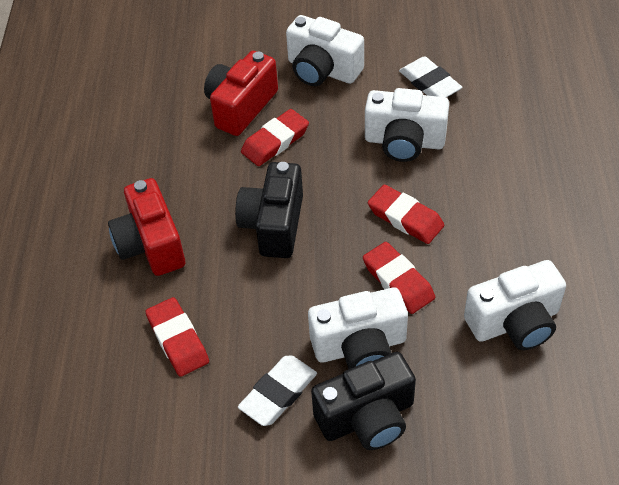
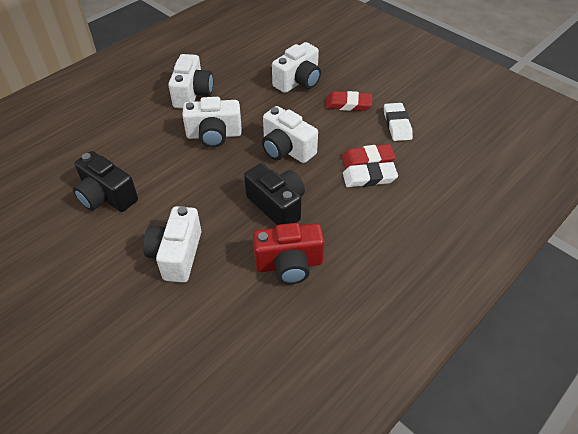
red camera: [108,178,185,276] [204,51,278,136] = 2 -> [253,223,325,284] = 1
red eraser: [145,297,209,377] [241,109,309,166] [363,242,435,314] [368,185,444,244] = 4 -> [326,91,372,111] [342,144,396,169] = 2
white camera: [286,15,364,86] [308,287,408,369] [365,88,449,162] [464,260,566,350] = 4 -> [143,206,201,283] [168,54,213,109] [182,97,242,148] [262,106,318,163] [272,42,321,93] = 5

